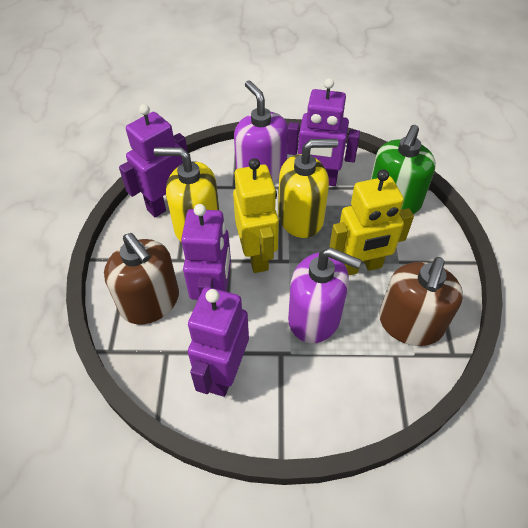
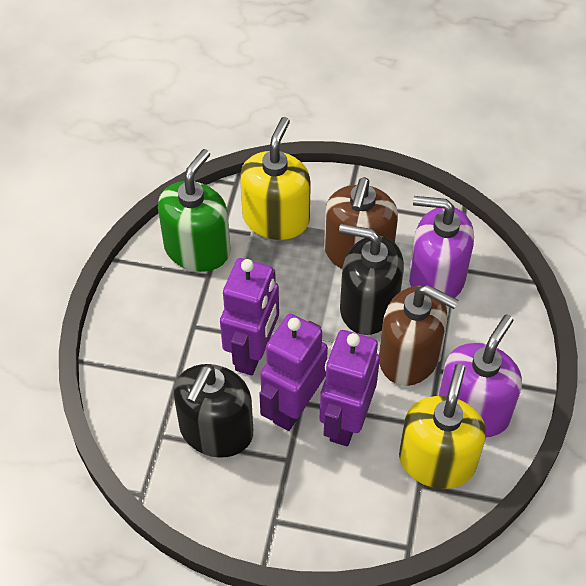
black soap dispenser: none = 0 -> [174,364,253,458] [339,224,404,335] = 2
purple robot: [119,104,188,218] [181,204,231,300] [188,287,249,397] [287,78,360,186] = 4 -> [220,258,279,375] [259,314,328,431] [319,330,380,446] = 3
yellow robot: [233,158,279,273] [329,169,414,275] = 2 -> none = 0

